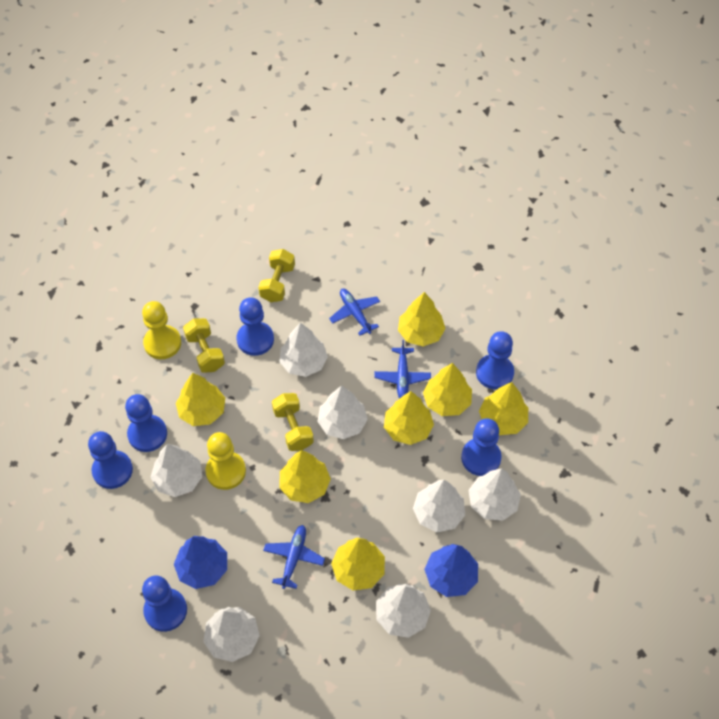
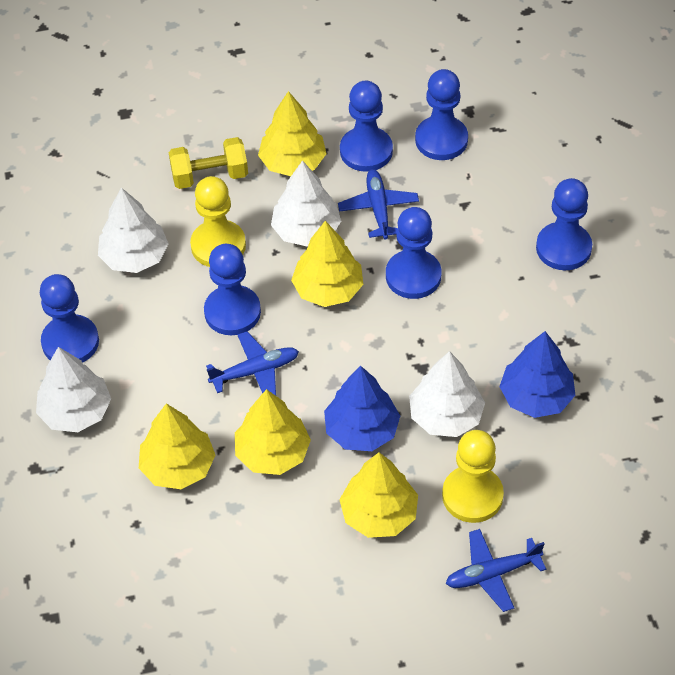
white tree: [150,444,202,497] [203,607,260,662] [279,323,328,377] [317,385,368,439] [376,584,431,638] [413,480,465,532] [468,468,521,521] = 7 -> [36,347,111,432] [98,188,169,273] [271,160,341,247] [409,351,485,437] = 4
yellow dumbbell: [183,318,225,373] [258,249,295,302] [272,393,314,451] = 3 -> [168,137,248,189] = 1
yellow tree: [176,373,225,426] [279,450,331,503] [331,538,385,591] [384,391,434,445] [398,292,446,347] [423,363,472,416] [479,382,528,435] = 7 -> [139,403,215,489] [235,389,311,475] [258,91,327,176] [291,221,363,307] [339,452,418,538] = 5

